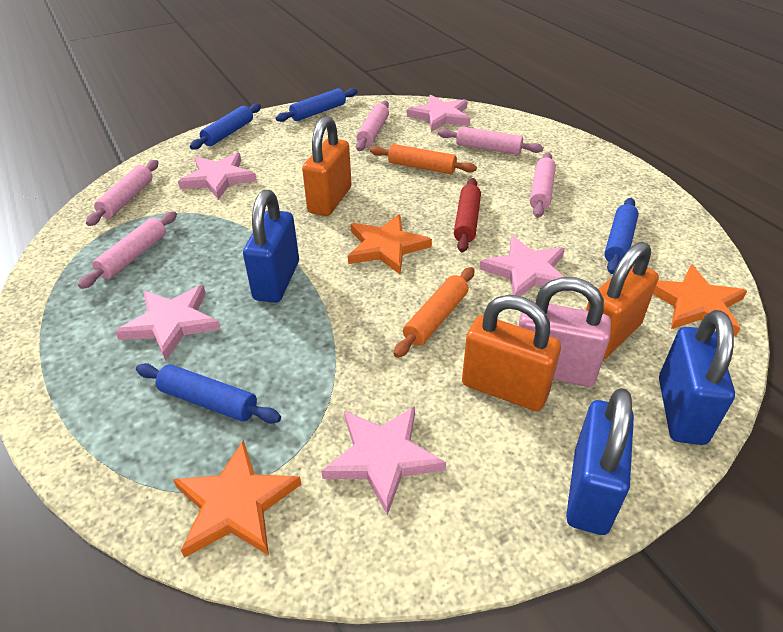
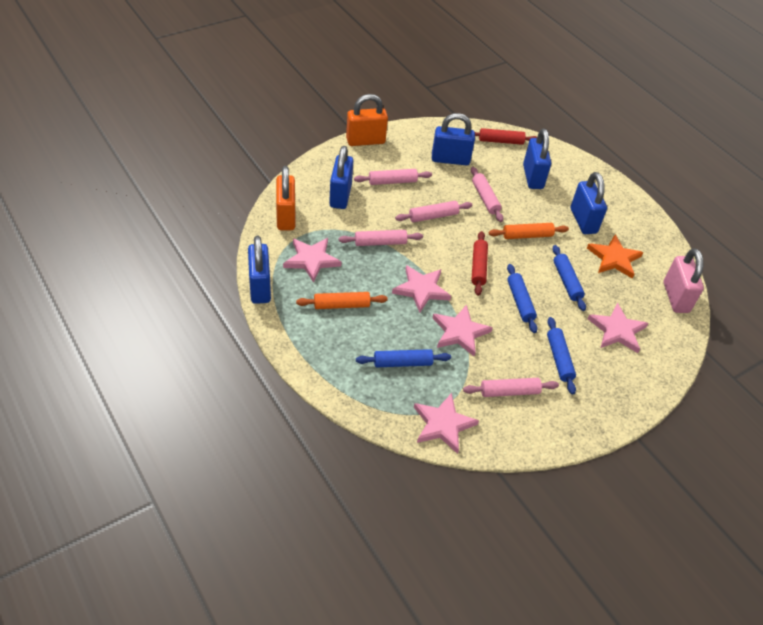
blue padlock: [243,190,299,303] [566,388,634,535] [659,310,735,445] = 3 -> [248,236,271,304] [329,146,353,209] [432,113,475,165] [523,129,551,189] [571,172,607,234] = 5
orange padlock: [302,116,351,216] [462,295,561,411] [586,242,659,360] = 3 -> [276,166,295,230] [346,94,388,146] = 2
orange star: [173,440,302,558] [348,214,432,274] [653,265,747,336] = 3 -> [587,235,643,279] = 1
red rolling pin: [454,178,481,252] = 1 -> [471,231,488,296] [475,128,537,145] = 2

